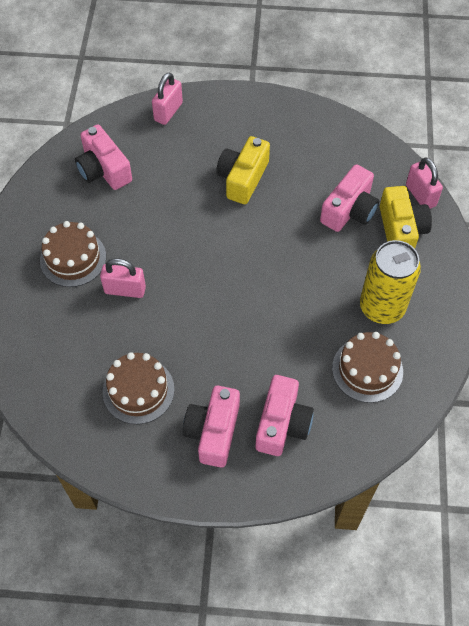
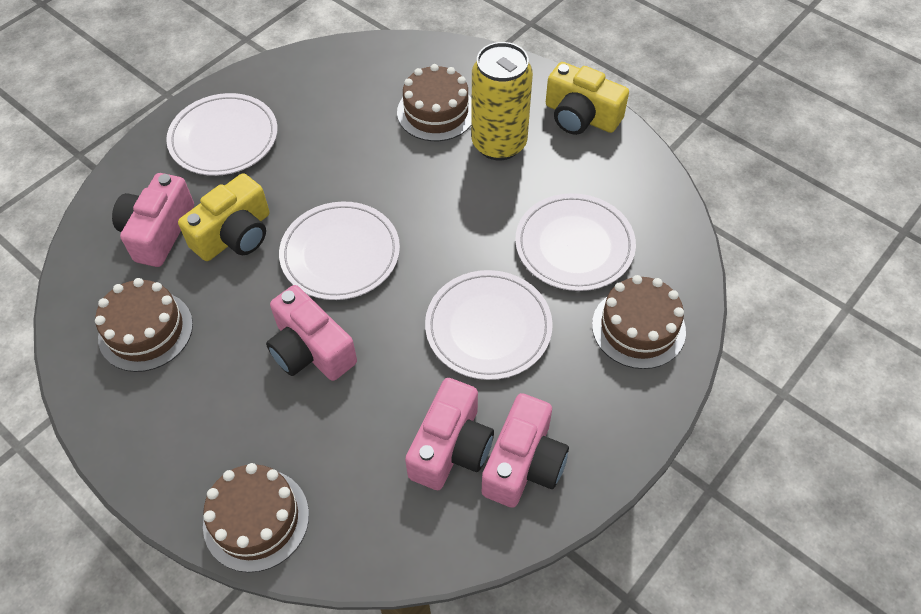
brown cake: [40,221,106,287] [103,352,175,424] [332,332,403,403] = 3 -> [95,278,193,372] [203,463,309,573] [397,64,472,141] [592,275,686,369] = 4
pink padlock: [100,258,146,298] [152,72,183,125] [406,157,443,209] = 3 -> none = 0
white plate: none = 0 -> [166,93,278,176] [279,201,400,300] [425,270,553,380] [515,193,636,291] = 4

